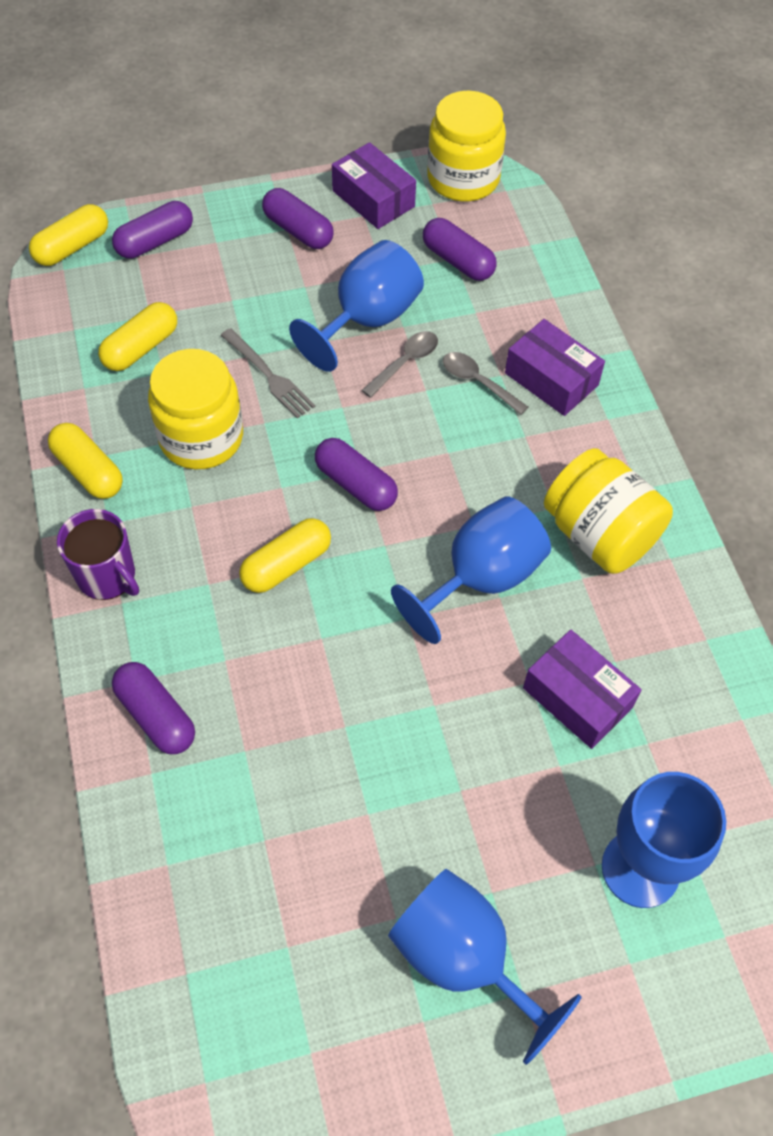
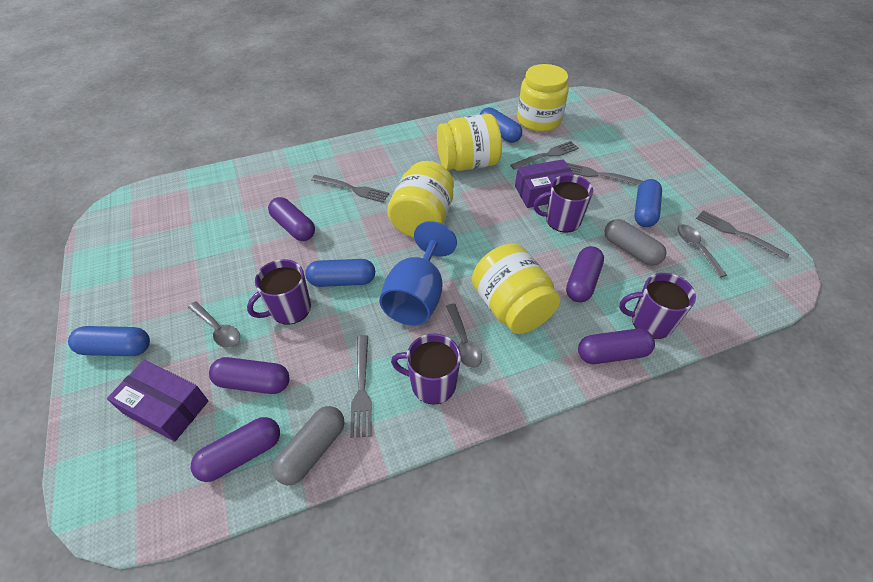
blue capsule: none = 0 -> [68,326,150,356] [305,259,375,287] [480,107,522,143] [634,179,662,227] = 4
blue goblet: [289,240,424,372] [388,869,582,1065] [391,496,551,644] [602,772,726,908] = 4 -> [379,221,457,326] = 1
grey capsule: none = 0 -> [272,406,344,485] [604,219,666,266] = 2
grey fork: [220,328,315,418] = 1 -> [311,175,389,203] [350,335,372,438] [510,141,579,170] [567,163,643,185] [696,210,790,260] = 5
grey spoon: [362,331,438,398] [443,352,528,415] = 2 -> [188,301,240,348] [446,303,482,368] [677,224,727,278] = 3
purple box: [332,142,416,229] [505,319,605,416] [523,630,642,749] = 3 -> [107,360,208,442] [515,159,574,208] = 2
purple mug: [57,509,139,600] = 1 -> [247,259,311,325] [391,334,461,405] [534,174,593,233] [619,273,696,339] = 4
yellow capsule: [29,204,108,266] [48,423,123,499] [98,302,177,371] [239,518,331,593] = 4 -> none = 0
yellow jar: [148,349,243,469] [427,91,506,202] [544,448,673,574] = 3 -> [387,161,454,238] [437,114,502,171] [472,244,560,334] [517,64,569,132] = 4

